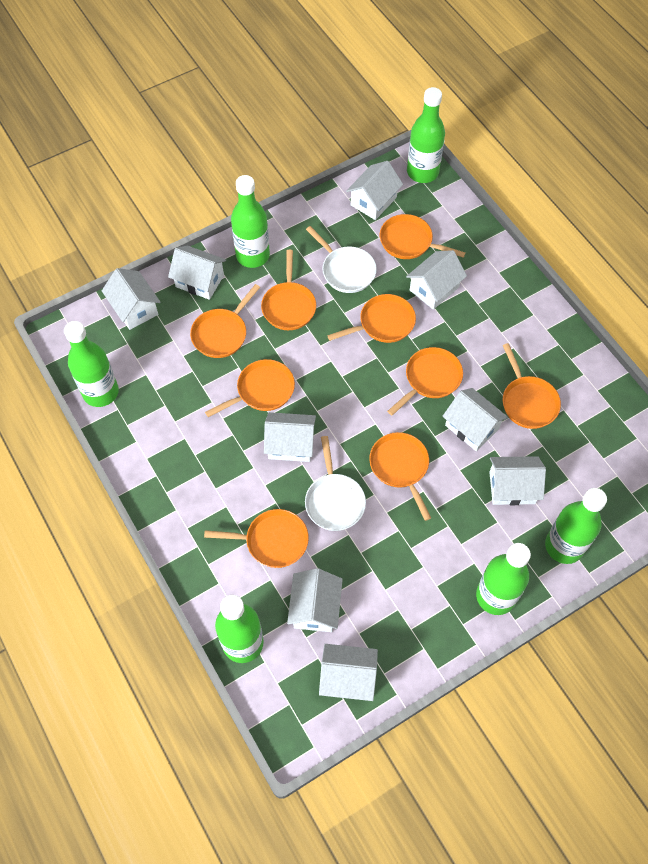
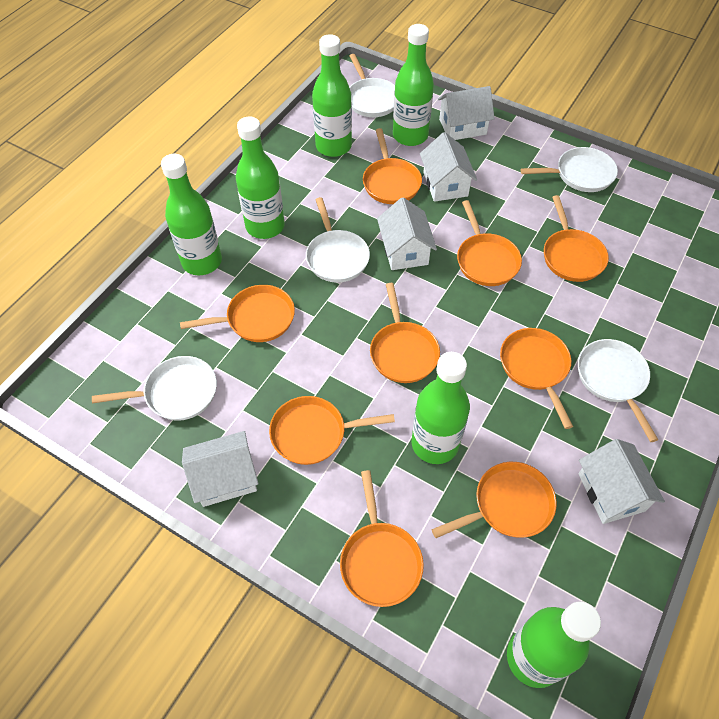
white house: [102,268,160,330] [168,246,226,300] [264,412,316,462] [287,568,343,632] [319,644,378,701] [346,161,403,220] [406,250,467,310] [442,388,508,451] [489,456,546,505] = 9 -> [182,431,259,507] [377,197,437,270] [420,132,477,202] [438,86,494,140] [578,439,665,524] = 5
white pan: [305,436,366,531] [306,226,377,293] = 2 -> [92,356,217,421] [306,197,370,283] [349,54,395,117] [521,147,618,192] [578,339,658,442] = 5

